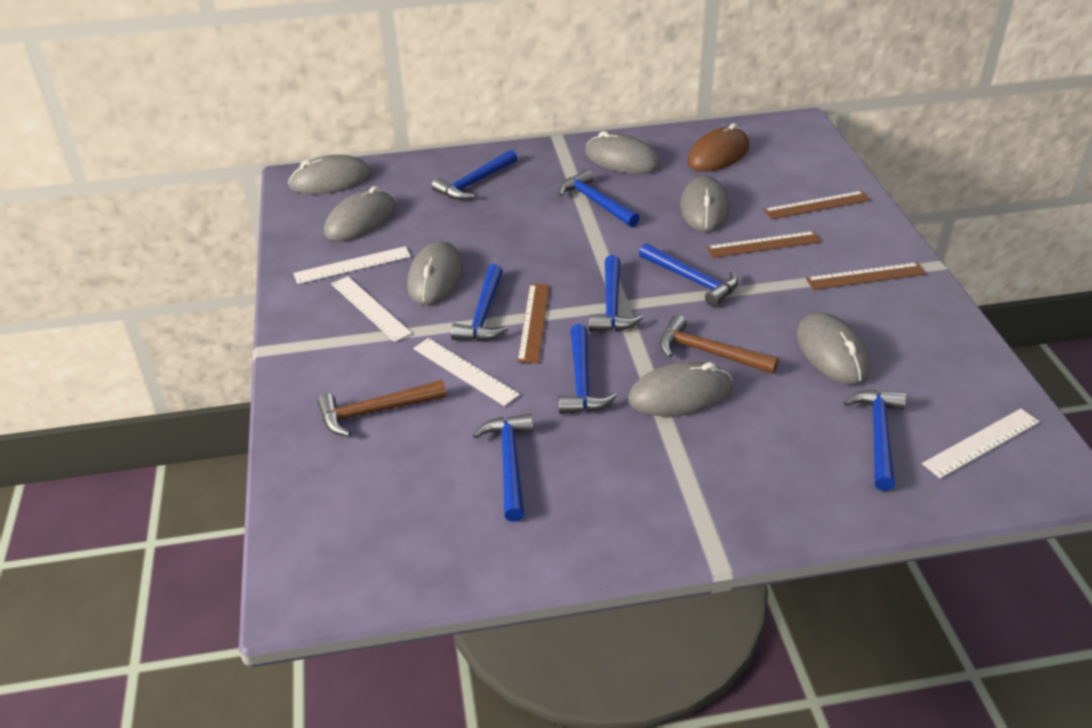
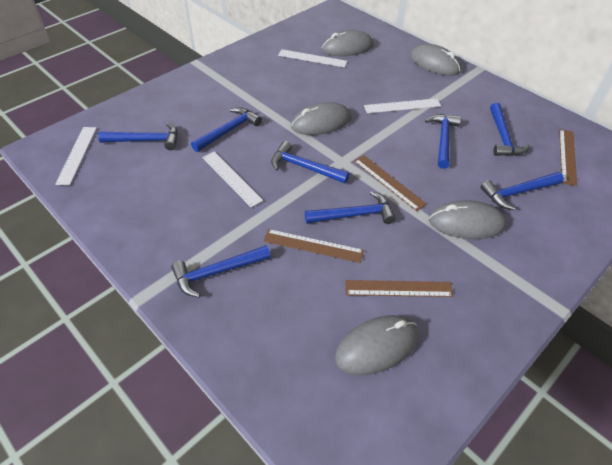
brown hammer: [317,380,446,437] [660,315,779,374] = 2 -> none = 0
brown mouse: [687,123,749,172] = 1 -> none = 0
grey mouse: [288,155,372,194] [324,186,396,241] [407,241,463,305] [585,131,661,174] [628,361,733,417] [680,176,730,232] [797,312,871,385] = 7 -> [291,102,351,135] [322,30,374,56] [335,315,418,375] [410,44,461,76] [429,200,507,239] = 5

